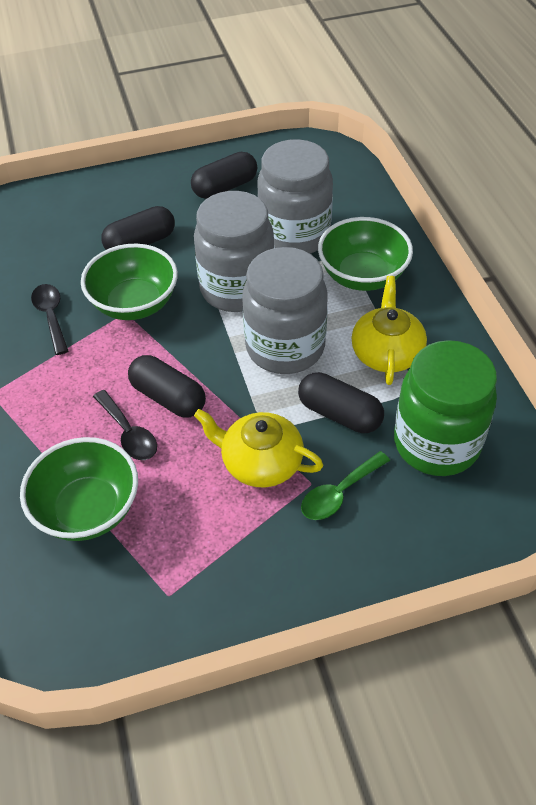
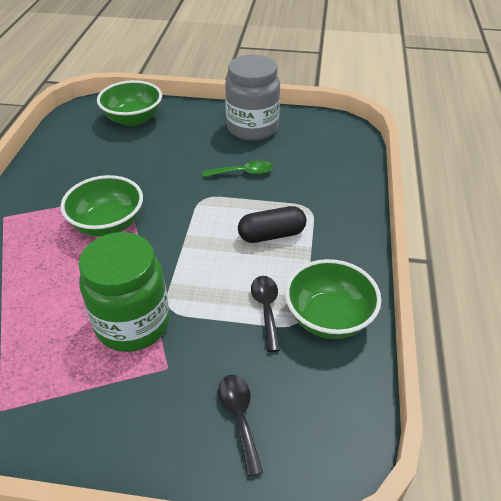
black capsule: [101,206,175,250] [128,355,206,418] [191,152,257,199] [298,372,384,433] = 4 -> [238,206,307,243] = 1
grey jar: [194,191,274,312] [242,247,328,374] [257,139,333,254] = 3 -> [225,54,280,141] = 1
yellow teapot: [194,409,323,487] [351,276,427,385] = 2 -> none = 0

